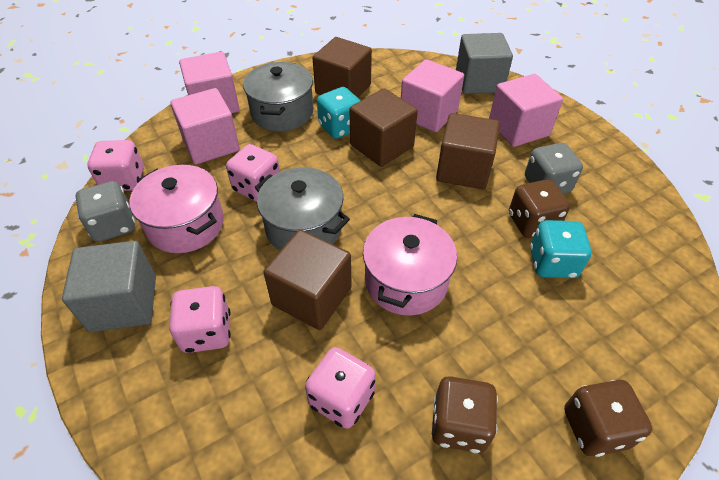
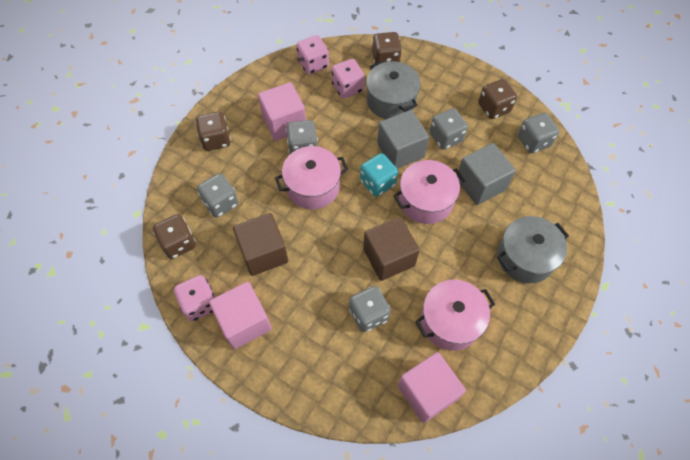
brown cube: [263,230,352,330] [313,37,372,98] [350,88,418,167] [436,113,500,189] = 4 -> [233,213,288,276] [363,217,420,281] = 2
brown dice: [432,376,498,453] [509,179,570,238] [564,380,652,457] = 3 -> [153,214,196,259] [195,112,231,151] [372,32,402,64] [478,79,517,119] = 4
grey dice: [75,181,135,242] [525,143,583,194] = 2 -> [197,174,238,218] [286,120,318,154] [349,286,391,332] [430,108,468,150] [518,113,559,153] = 5
pink cube: [170,88,240,164] [179,52,240,113] [401,59,464,132] [489,74,563,147] = 4 -> [209,282,272,349] [258,82,306,141] [398,352,466,423] = 3
pink dice: [87,140,144,191] [169,286,231,353] [226,144,280,202] [305,347,376,429] = 4 -> [174,275,215,321] [296,35,329,74] [331,59,365,99] = 3
pink pot: [129,165,224,253] [363,214,457,316] = 2 -> [275,146,348,209] [393,160,465,224] [415,280,495,351] = 3
turquoise dice: [317,87,360,139] [530,220,591,278] = 2 -> [360,153,398,197] = 1

